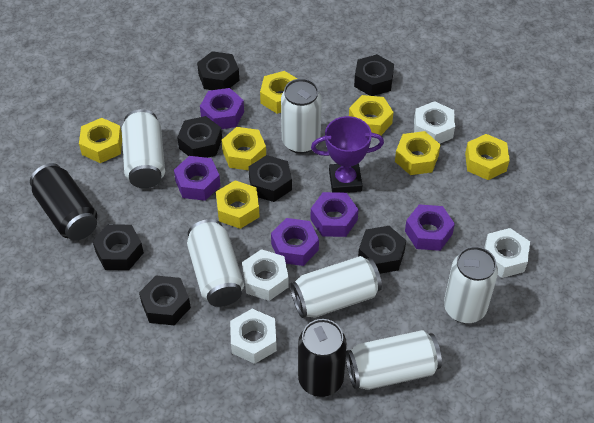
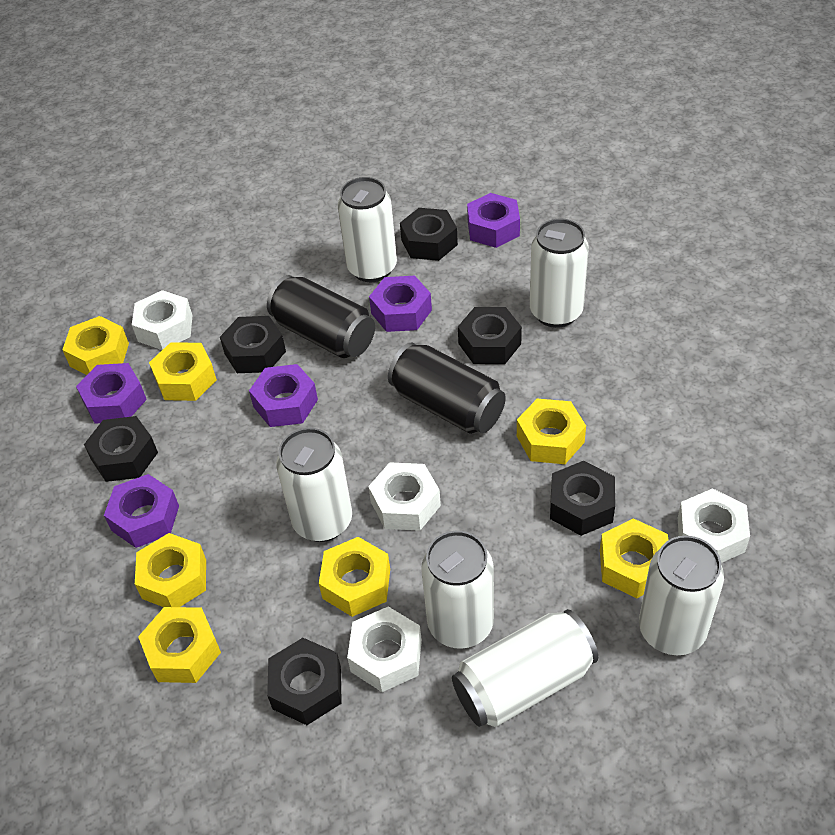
black nut: [93,224,144,270] [139,276,191,325] [177,116,222,158] [197,51,240,90] [248,155,292,202] [354,54,394,96] [358,226,406,274] = 7 -> [84,416,158,482] [220,316,286,373] [267,638,342,725] [400,208,458,261] [458,307,522,364] [550,461,615,536] = 6
purple trophy: [311,116,384,193] = 1 -> none = 0

